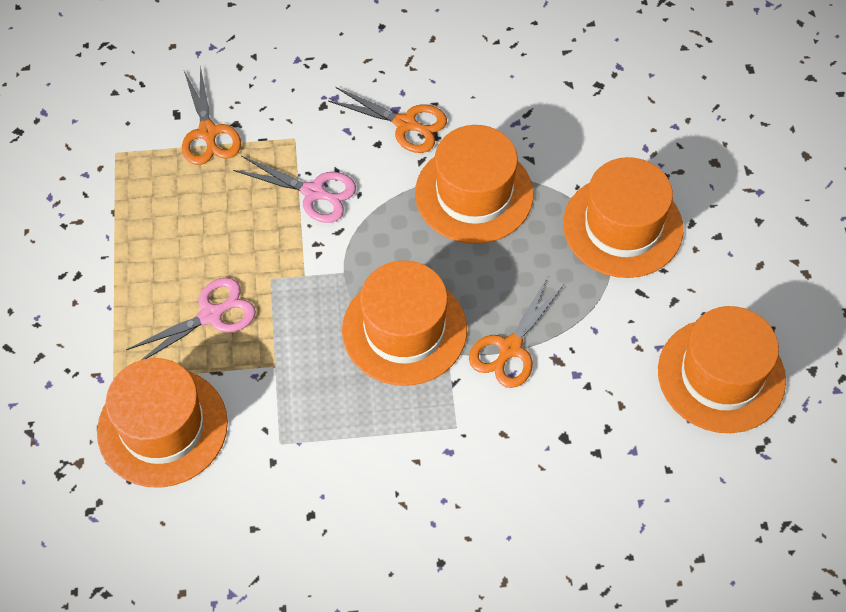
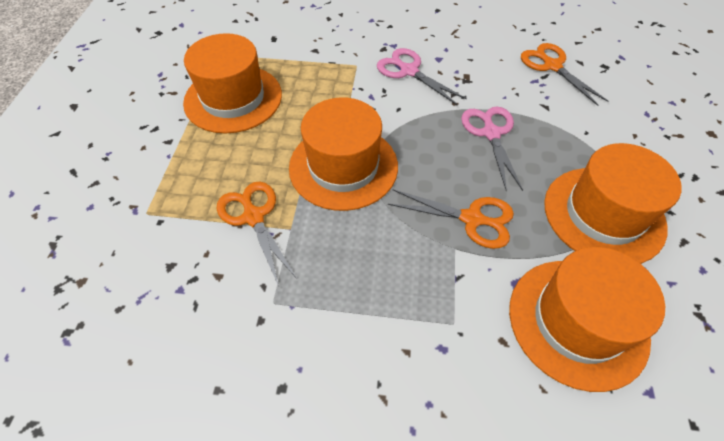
orange hat: [97,358,228,488] [342,261,467,386] [415,125,534,244] [563,157,683,278] [658,306,786,433] = 5 -> [183,33,282,133] [289,98,398,211] [509,247,665,392] [544,143,682,264] = 4

